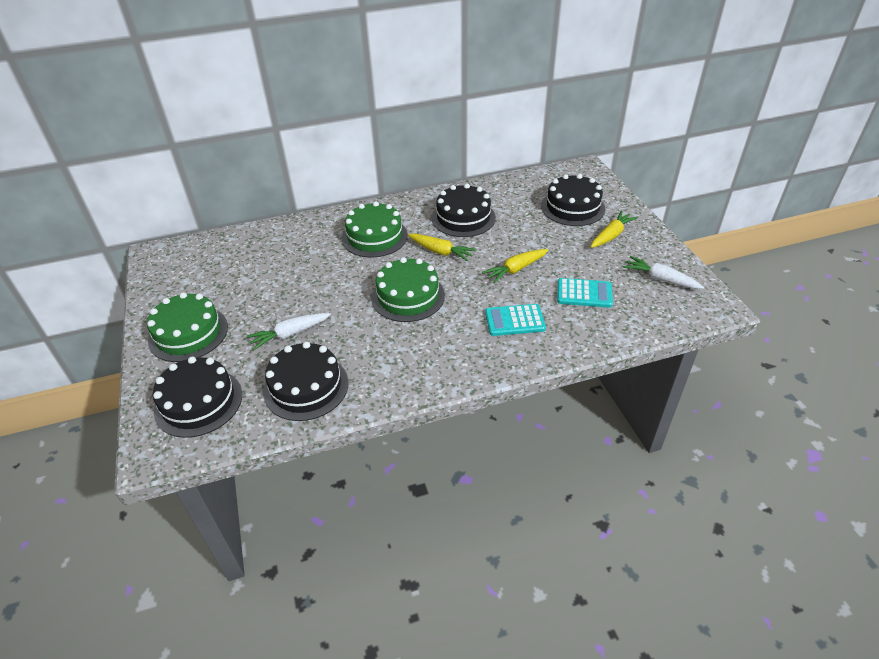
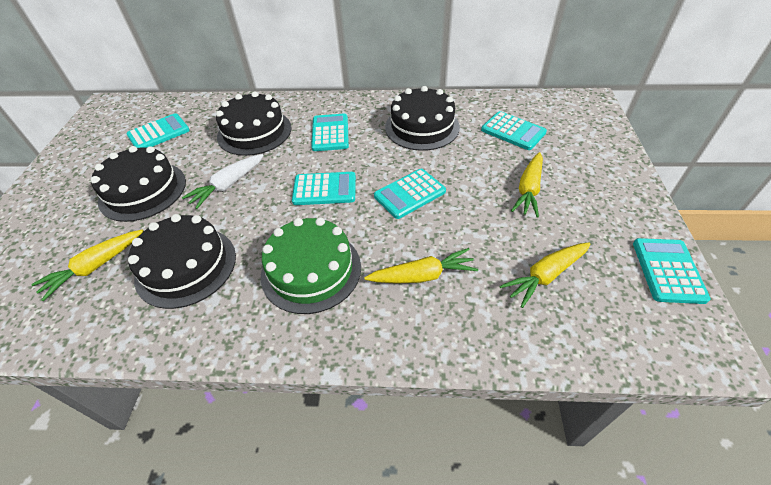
green cake: [147,292,228,362] [342,201,408,258] [371,257,445,322] = 3 -> [261,217,361,314] = 1
turquoise calculator: [485,304,546,336] [557,278,613,308] = 2 -> [127,113,190,148] [292,172,356,205] [311,114,349,151] [374,169,446,219] [481,111,547,150] [633,238,711,304] = 6
white carrot: [247,313,331,350] [623,256,704,289] = 2 -> [182,154,264,209] = 1
yellow carrot: [408,234,476,262] [482,249,548,284] [591,211,638,248] = 3 -> [31,229,144,301] [364,248,478,284] [500,242,591,308] [511,152,543,218] = 4

